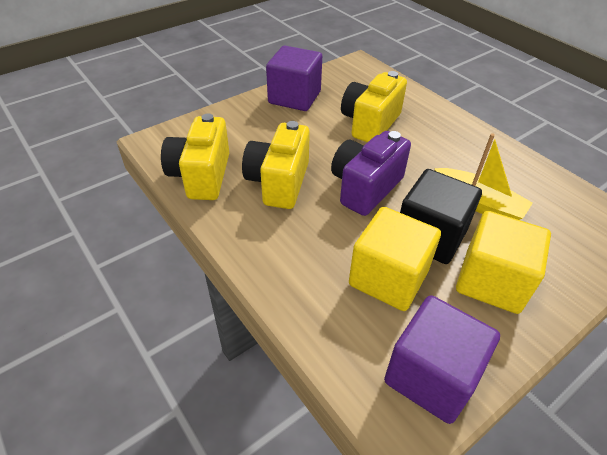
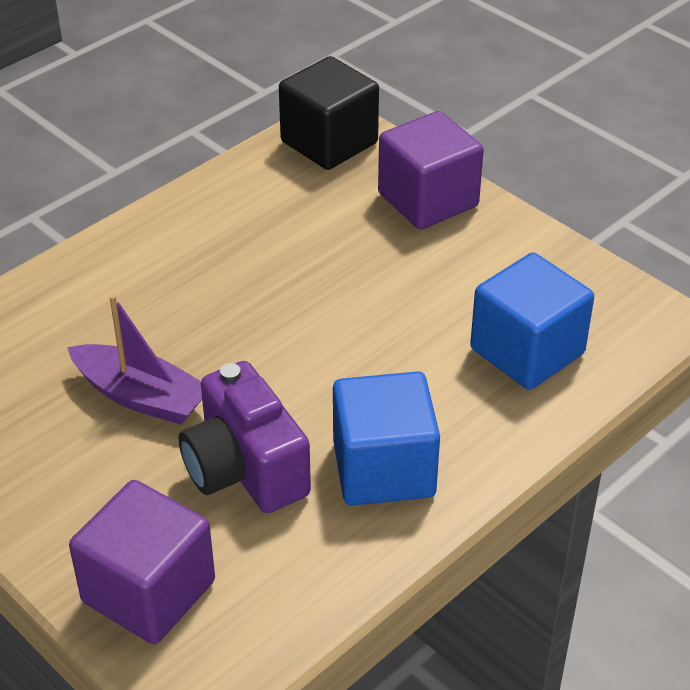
blue cube: none = 0 -> [333,371,440,506] [470,253,594,390] = 2
purple boat: none = 0 -> [67,295,202,425] = 1
yellow boat: [434,133,533,220] = 1 -> none = 0
yellow camera: [161,113,229,200] [242,121,310,209] [341,71,407,143] = 3 -> none = 0
yellow cube: [349,207,441,311] [456,211,551,314] = 2 -> none = 0

